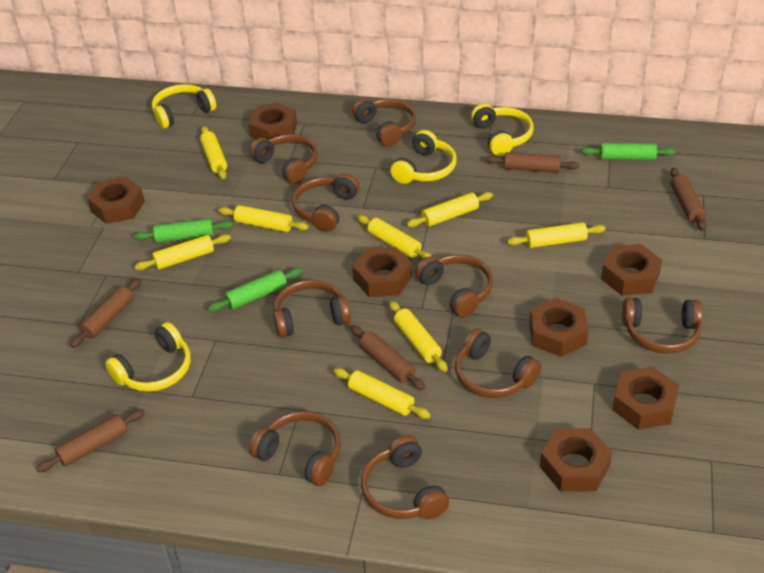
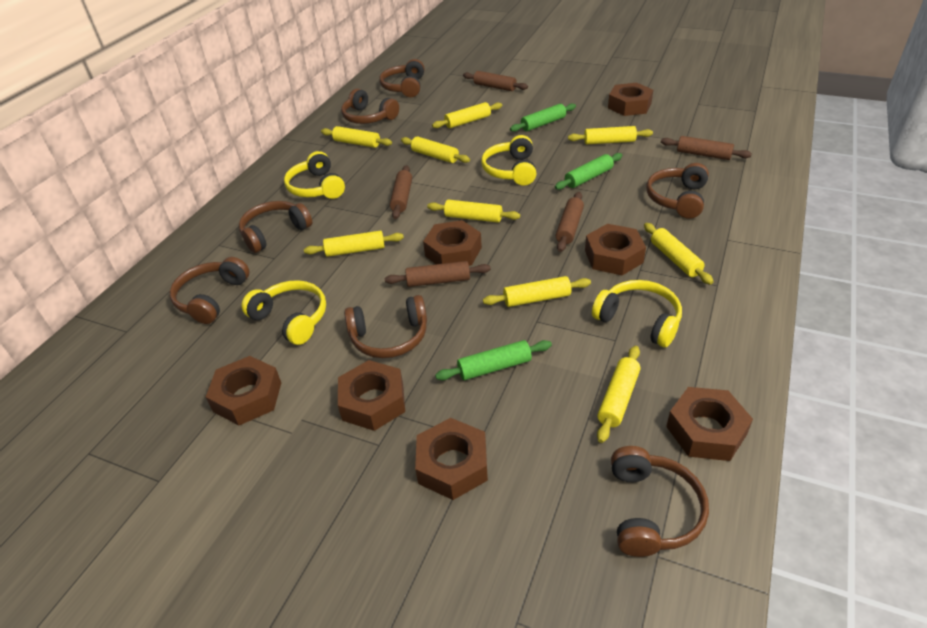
brown headphones: [249,134,318,184] [249,411,341,486] [273,280,351,338] [292,173,359,232] [352,98,416,147] [361,435,449,519] [415,254,493,318] [455,328,542,398] [622,298,703,354] = 9 -> [169,257,250,324] [239,201,312,253] [341,89,399,124] [344,295,427,358] [379,59,425,97] [611,446,709,557] [646,163,709,219] = 7
yellow rolling pin: [134,234,231,270] [200,126,227,179] [218,205,309,232] [333,368,431,419] [357,215,432,259] [389,301,448,372] [407,192,493,228] [507,222,606,248] = 8 -> [304,231,404,257] [321,126,392,148] [401,136,470,163] [427,200,520,223] [432,102,502,128] [483,276,591,307] [568,126,653,144] [597,346,641,443] [644,223,714,285] = 9

